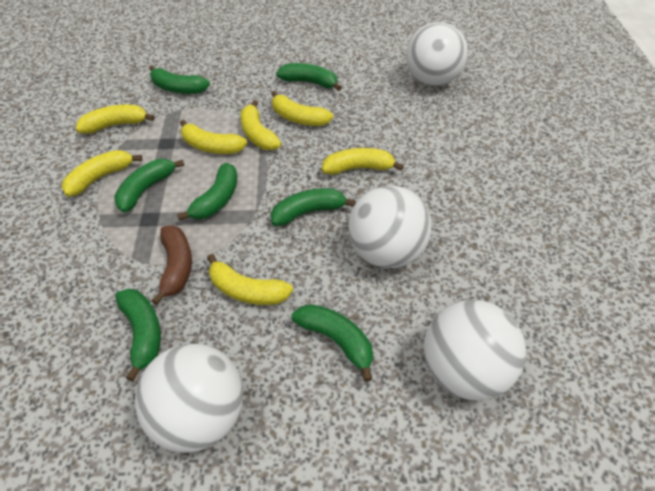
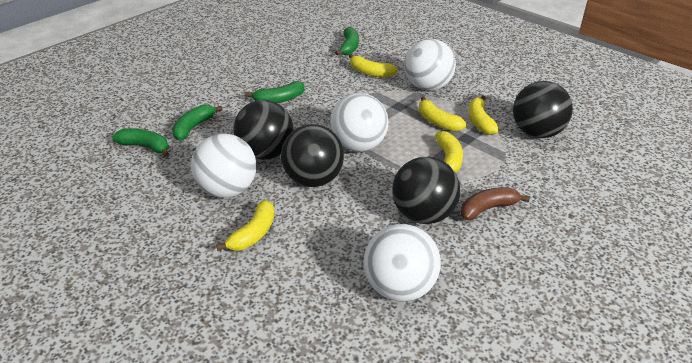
black ball: none = 0 -> [233,100,294,160] [281,124,344,187] [392,157,460,224] [513,81,573,138] = 4
green banana: [114,159,184,212] [115,289,161,381] [149,65,210,94] [177,163,237,221] [271,188,356,226] [276,63,342,91] [292,304,373,382] = 7 -> [112,128,169,157] [172,104,223,141] [245,81,305,103] [335,27,359,55] = 4
yellow banana: [62,150,142,197] [76,105,155,134] [180,120,247,154] [207,254,293,305] [240,100,281,150] [271,91,333,126] [322,148,404,175] = 7 -> [216,200,275,251] [349,54,398,78] [419,97,467,131] [435,131,463,172] [468,95,499,135] = 5

